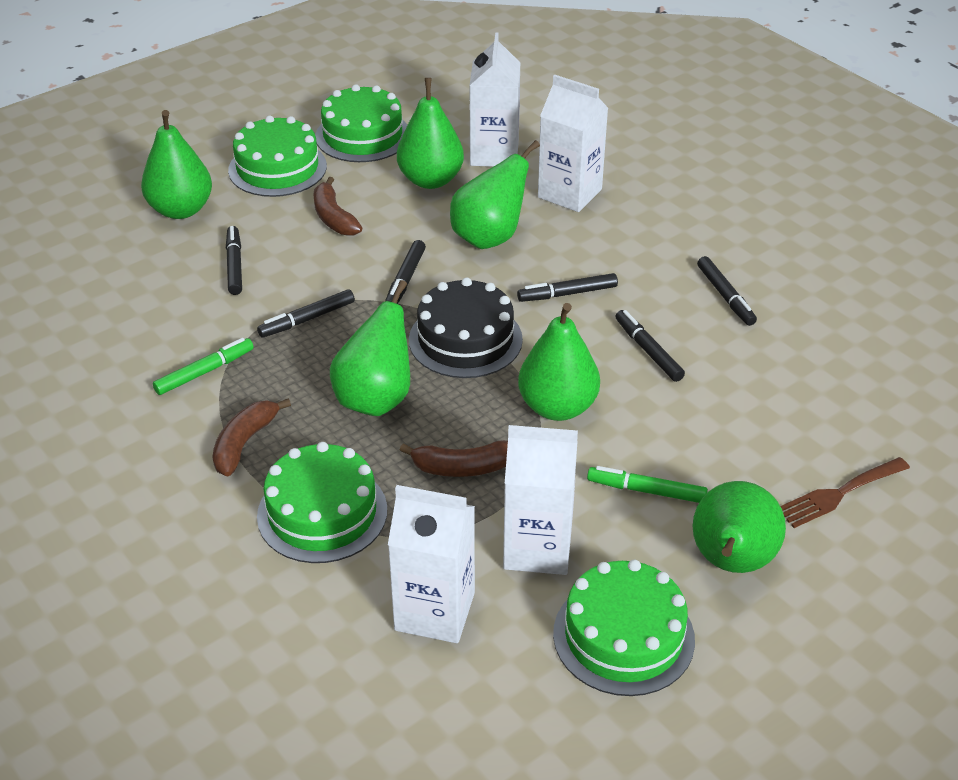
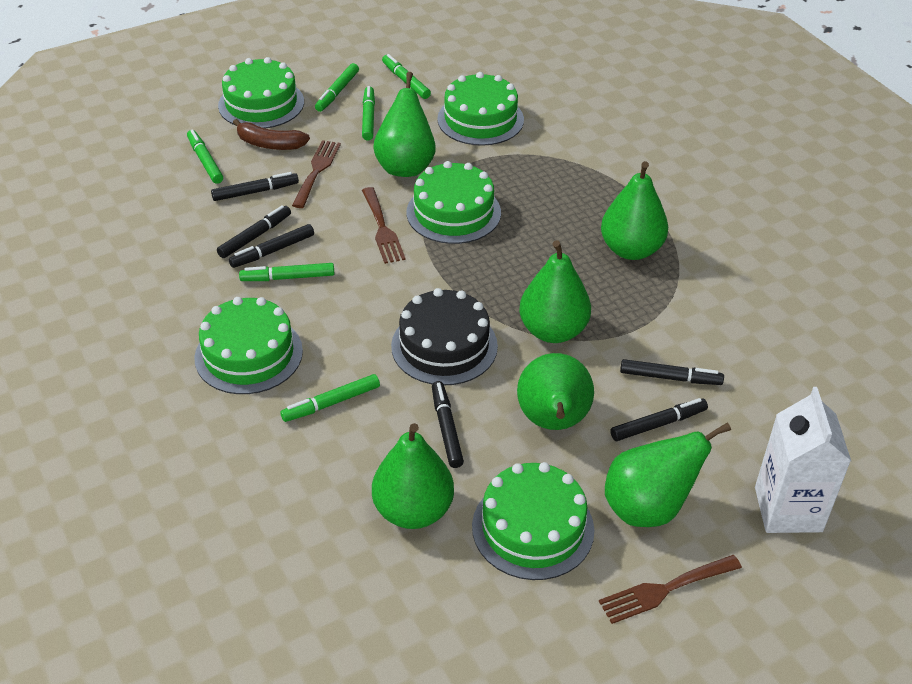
brown banana: [213,399,291,477] [313,177,362,236] [400,440,508,477] = 3 -> [233,119,310,150] = 1
brown fork: [780,457,910,528] = 1 -> [292,140,341,208] [362,187,406,264] [599,555,742,624] = 3
green cake: [228,115,327,197] [257,442,387,563] [315,84,407,162] [553,560,695,696] = 4 -> [194,297,303,394] [218,57,304,129] [407,161,501,244] [437,72,524,146] [472,462,594,580] = 5
green marker: [153,338,254,395] [587,466,708,503] = 2 -> [187,129,223,184] [239,263,334,281] [280,374,380,422] [315,63,359,112] [362,86,375,141] [382,54,431,99] = 6
white carton: [388,485,475,643] [469,33,520,167] [503,425,578,575] [538,75,608,212] = 4 -> [755,387,851,533] = 1

